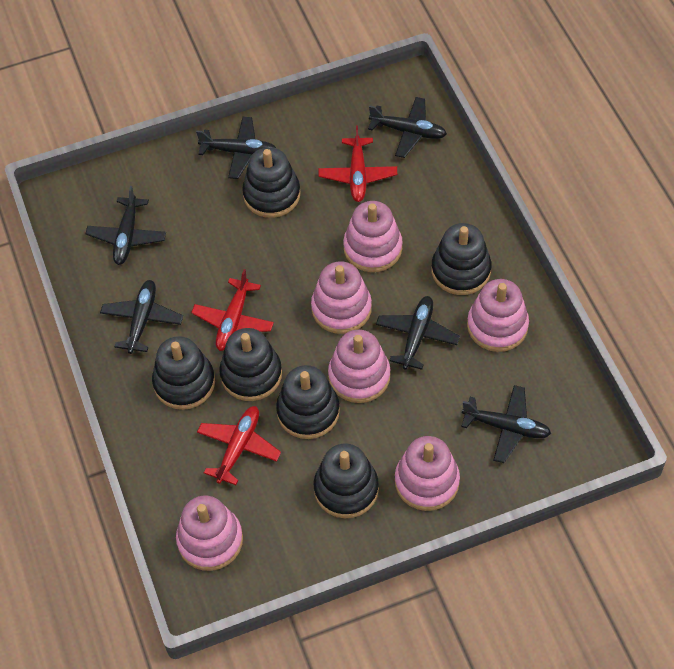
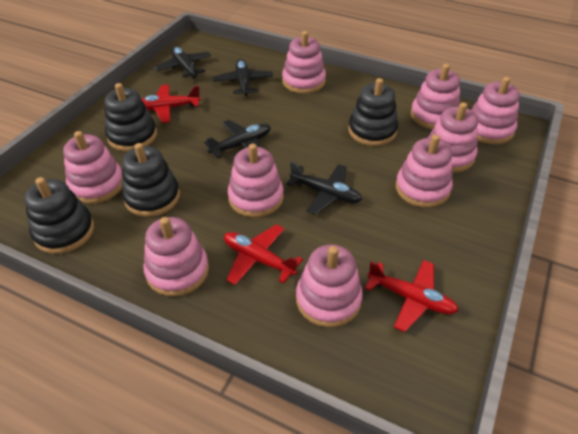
black plane: [85,186,166,265] [100,280,183,354] [196,116,276,179] [368,97,447,158] [376,296,460,370] [461,385,551,463] = 6 -> [155,46,211,79] [204,120,271,158] [213,59,273,96] [286,161,362,215] = 4
black stacking toy: [152,336,215,410] [219,328,282,401] [242,147,300,218] [276,365,340,439] [314,443,379,518] [431,223,491,295] = 6 -> [24,177,94,254] [104,83,157,151] [122,143,180,217] [348,78,398,146] = 4
pink stacking toy: [176,495,243,571] [311,261,372,334] [328,330,390,403] [343,201,402,272] [395,436,460,511] [467,279,529,352] = 6 -> [63,131,123,204] [143,217,209,297] [228,144,284,218] [282,31,326,94] [296,245,363,327] [396,134,453,208] [411,64,460,130] [428,102,478,173] [471,77,520,144] = 9

